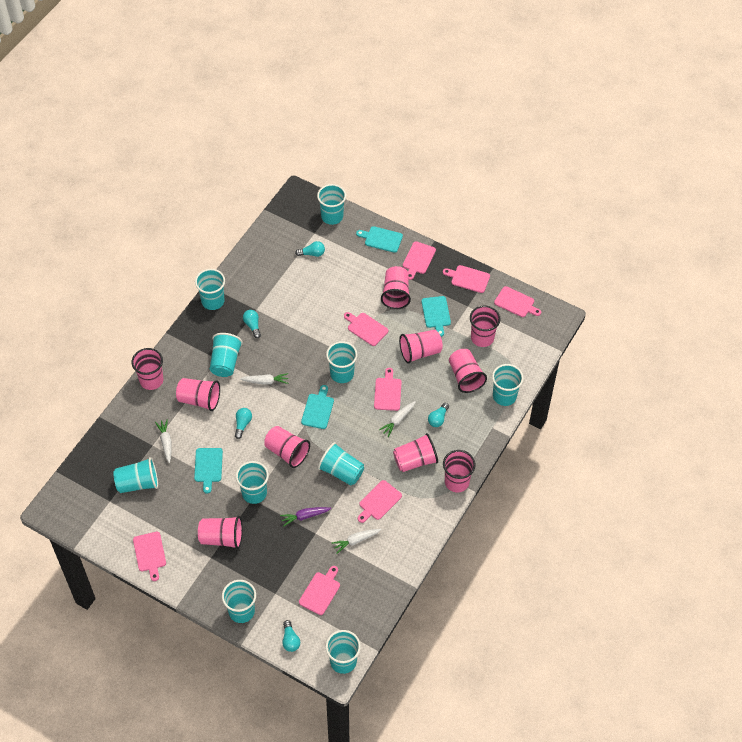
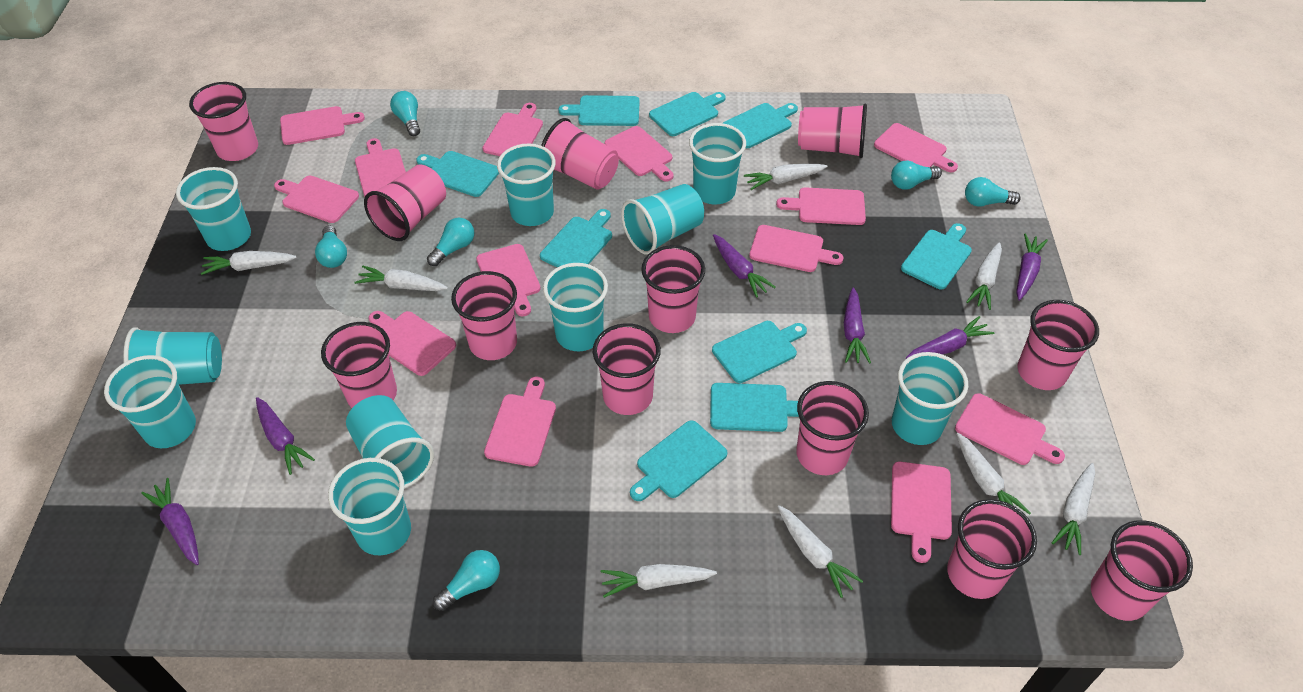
pink cup: [132,348,163,390] [176,378,220,411] [198,516,243,549] [264,426,310,468] [381,266,411,309] [393,433,438,472] [399,330,443,364] [443,450,476,492] [449,349,487,393] [470,305,500,347] = 10 -> [189,82,258,161] [321,322,397,408] [364,165,446,241] [451,271,517,360] [541,118,619,190] [593,323,661,415] [641,245,705,333] [797,381,869,475] [798,103,867,158] [947,499,1037,599] [1017,300,1099,390] [1091,520,1193,621] = 12
pink cutting board: [133,532,166,581] [299,566,340,615] [344,312,388,346] [358,480,402,523] [374,368,402,411] [403,241,436,280] [443,265,490,293] [494,286,541,317] = 8 -> [274,176,359,223] [280,106,365,145] [355,138,406,197] [369,311,456,376] [476,244,541,316] [482,103,543,156] [484,377,556,467] [605,126,673,182] [749,225,843,272] [776,187,866,225] [874,123,958,172] [891,461,952,563] [955,393,1065,465] = 13
purple carrot: [280,507,331,526] = 1 -> [141,478,199,565] [256,397,315,475] [713,234,776,298] [844,288,871,364] [906,316,994,359] [1016,233,1048,301] = 6
turquoise cutting board: [194,448,223,494] [301,385,334,429] [356,226,403,253] [421,296,451,337] = 4 -> [417,151,499,197] [540,209,612,267] [558,95,640,126] [630,420,728,501] [649,92,726,136] [710,383,799,432] [712,321,807,383] [723,103,798,148] [901,223,972,289] = 9
turquoise light bulb: [235,408,252,439] [243,310,261,338] [282,620,300,652] [295,241,325,257] [428,403,449,427] = 5 -> [315,225,347,268] [390,91,420,136] [427,218,474,266] [433,550,500,611] [891,160,942,190] [965,177,1021,207] = 6
white carrot: [155,419,172,463] [240,373,288,385] [332,529,381,554] [379,401,415,437] = 4 -> [201,251,297,275] [355,266,448,291] [601,564,717,598] [744,164,827,190] [778,505,863,598] [957,433,1031,515] [966,242,1002,310] [1052,463,1095,555] = 8

